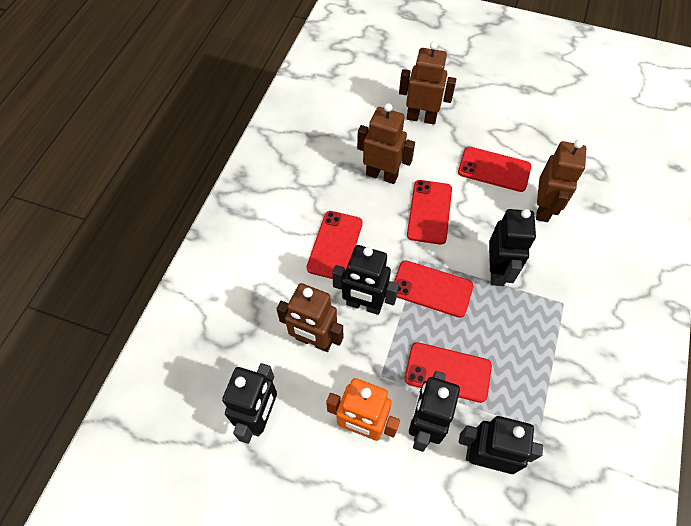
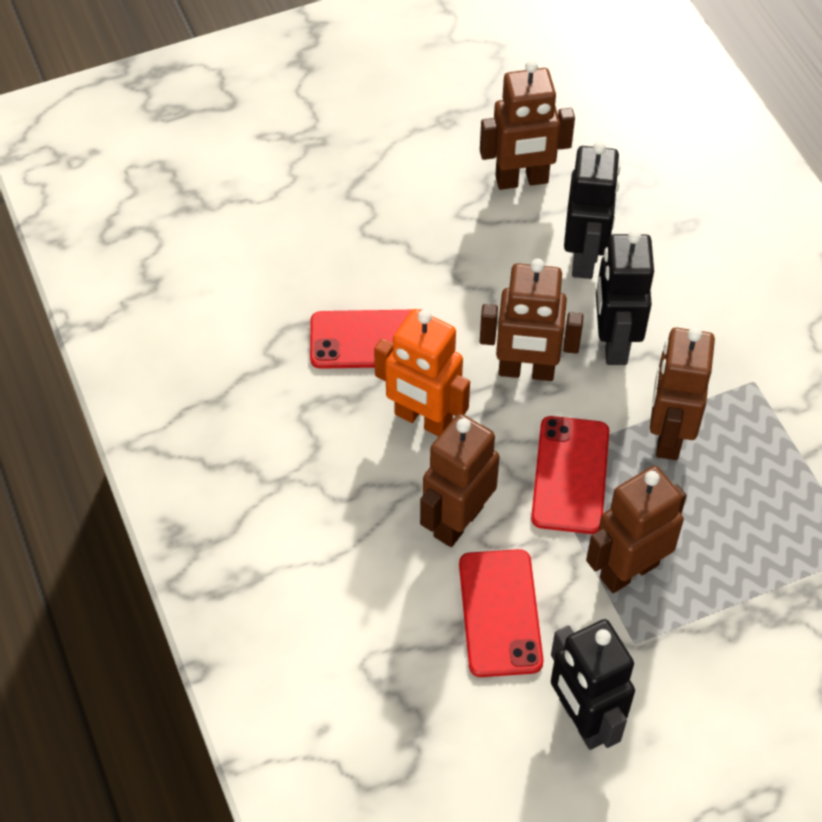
black robot: [222,363,277,444] [332,245,399,315] [409,371,460,452] [459,416,543,474] [489,209,536,286] = 5 -> [551,619,635,750] [564,141,620,279] [596,230,654,365] = 3
brown robot: [276,283,343,352] [357,103,415,184] [399,41,456,124] [536,139,586,222] = 4 -> [420,414,499,547] [480,60,575,190] [480,259,583,381] [586,466,687,593] [650,327,715,460] = 5
red phone: [307,211,363,279] [394,260,473,318] [405,342,492,403] [407,180,452,245] [458,147,531,192] = 5 -> [310,309,422,369] [459,549,544,677] [531,416,609,534] = 3

